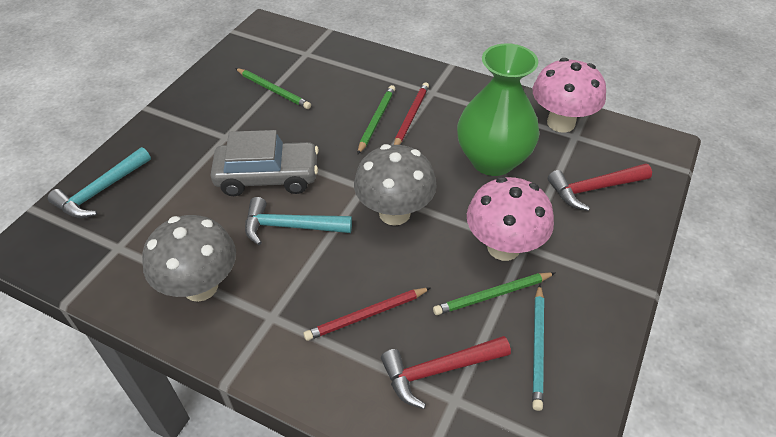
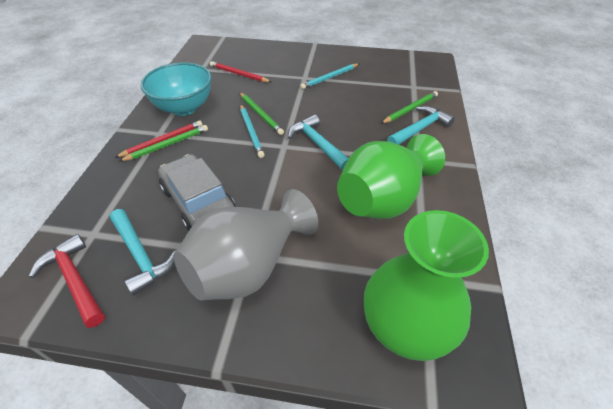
green vase: [457,43,539,176] = 1 -> [337,134,445,219] [364,210,489,361] = 2
grey mushroom: [142,215,236,302] [354,144,437,226] = 2 -> none = 0
grey vase: none = 0 -> [174,189,318,300] = 1
pink mushroom: [467,177,554,261] [533,58,606,133] = 2 -> none = 0
red hammer: [381,336,511,409] [548,163,652,211] = 2 -> [29,234,105,328] = 1
turquoise bowl: none = 0 -> [140,62,212,116] = 1
turquoise hammer: [48,147,151,218] [245,197,352,245] = 2 -> [110,209,175,296] [288,115,349,170] [387,106,455,145] = 3
turquoise pencil: [532,284,544,411] = 1 -> [240,105,265,158] [300,64,359,89] = 2

